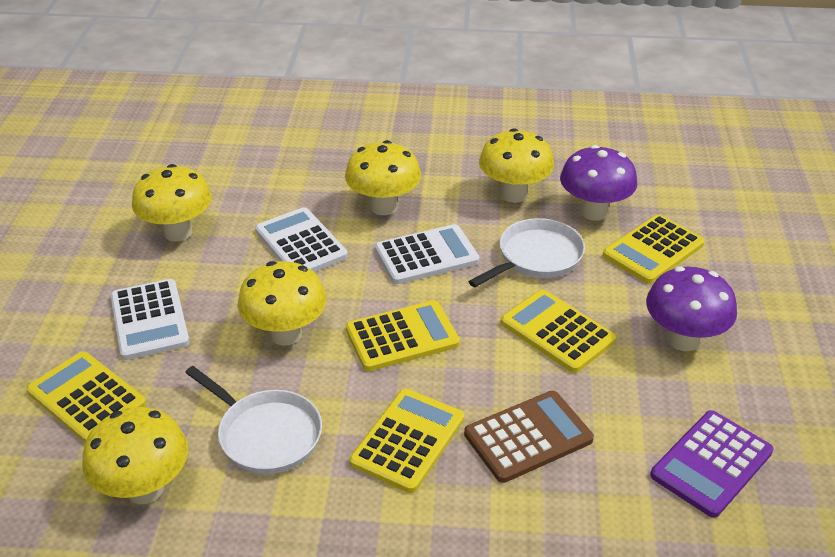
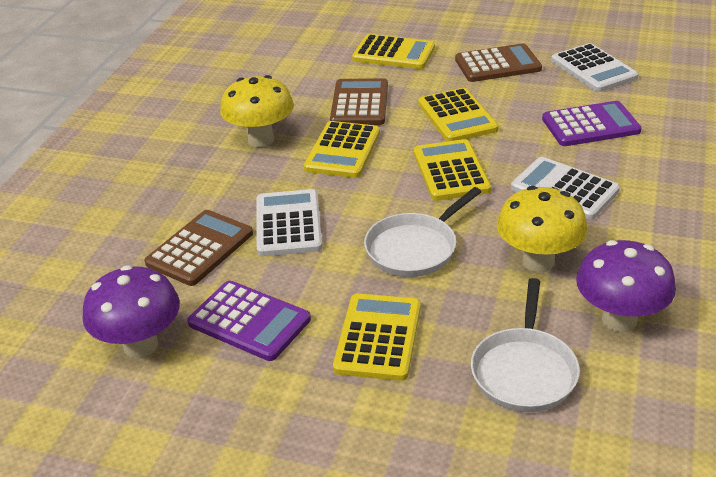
brown calculator: [464,391,594,483] = 1 -> [144,210,253,286] [330,78,388,125] [455,44,542,82] = 3
purple calculator: [650,410,773,518] = 1 -> [187,281,311,361] [542,101,642,146] = 2
yellow mushroom: [82,407,188,504] [132,164,212,242] [238,261,327,346] [345,140,421,215] [479,128,554,203] = 5 -> [220,75,294,147] [497,186,587,272] = 2

